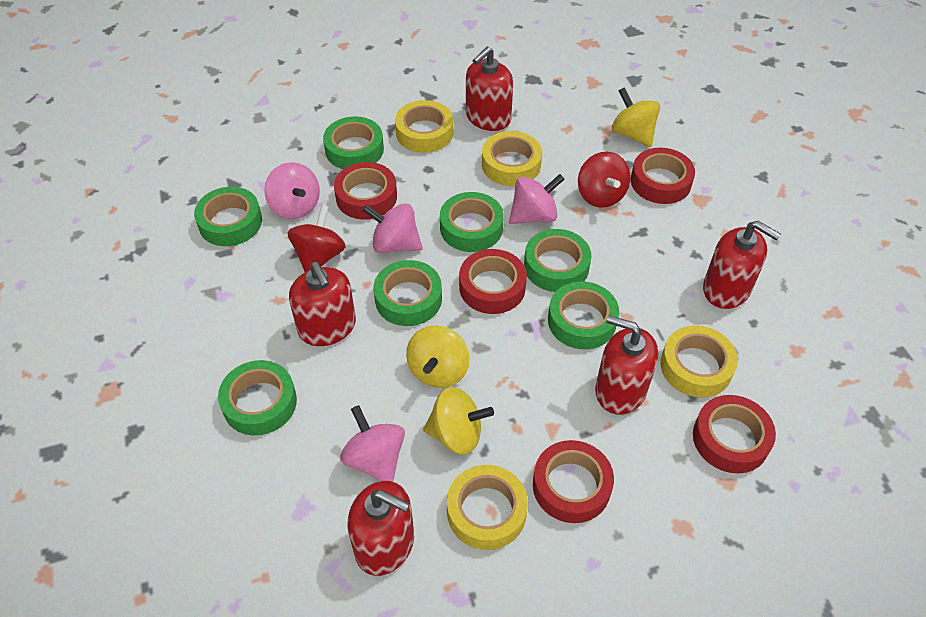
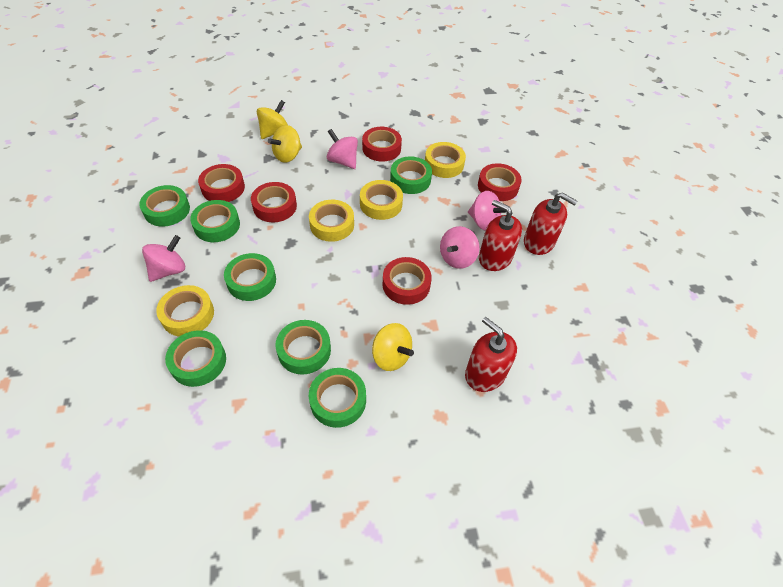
red soap dispenser: [289,262,356,346] [348,481,414,576] [466,47,513,131] [595,315,658,415] [703,221,781,309] = 5 -> [465,317,517,392] [479,200,522,271] [524,192,578,255] = 3
red spinning top: [288,205,346,272] [578,152,630,208] = 2 -> none = 0

